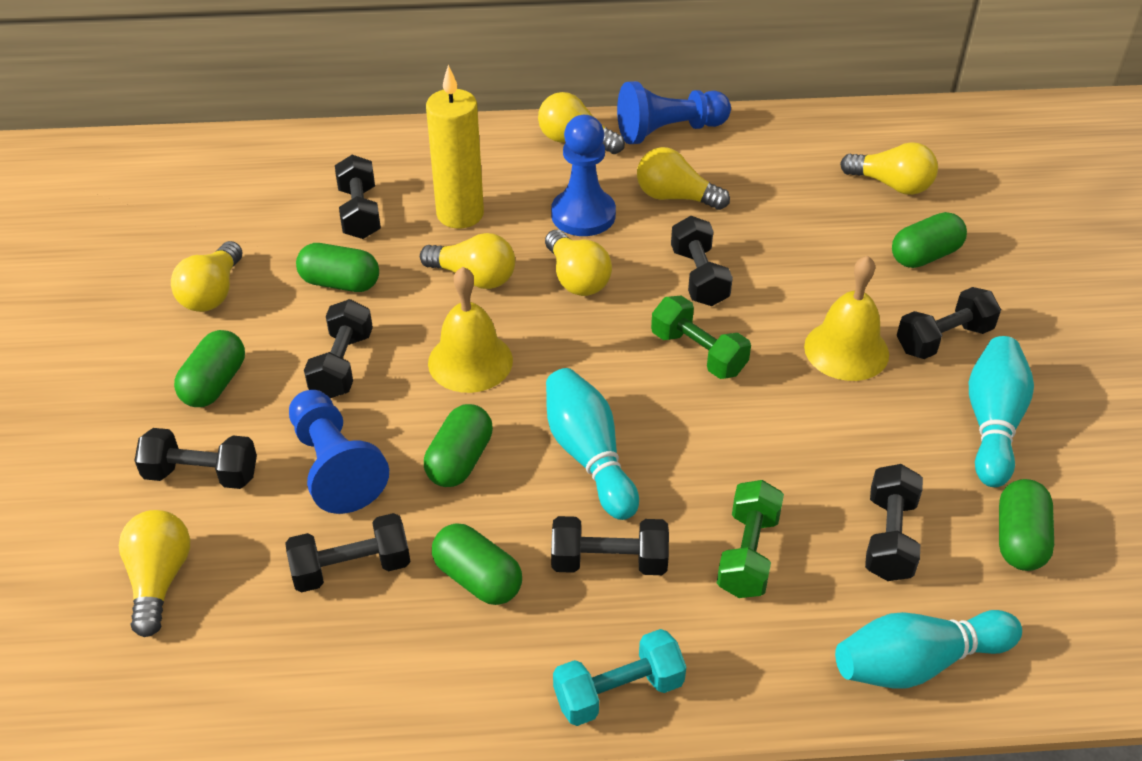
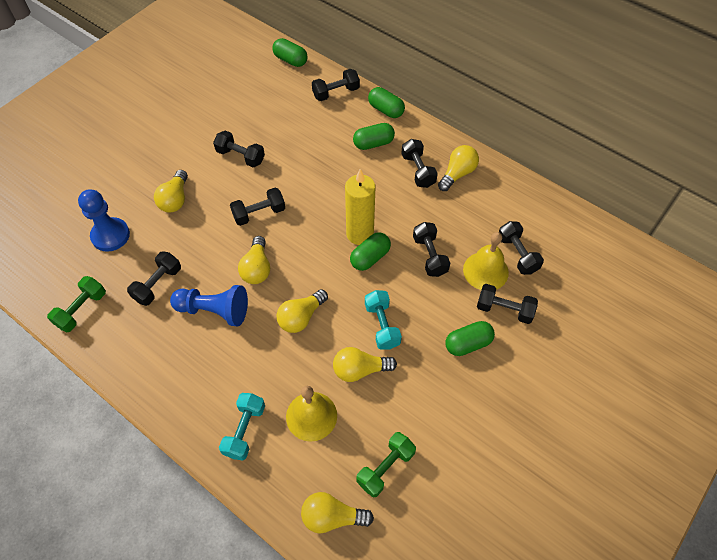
blue pawn: [289,390,389,514] [551,115,616,236] [617,81,731,144] = 3 -> [78,189,130,252] [170,285,248,327] = 2
green capsule: [174,330,245,407] [296,243,379,292] [424,404,493,487] [432,524,522,605] [892,212,967,268] [999,479,1054,571] = 6 -> [272,38,308,67] [350,232,391,271] [353,123,395,150] [368,87,405,118] [446,321,495,356] = 5
turquoise bowling pin: [546,368,639,520] [835,610,1022,689] [969,336,1034,487] = 3 -> none = 0
turquoise dumbbell: [553,629,686,726] = 1 -> [219,393,265,460] [365,290,402,350] = 2
yellow light bulb: [119,510,190,637] [171,241,243,312] [420,233,515,289] [538,92,625,154] [545,230,612,296] [637,147,730,210] [840,142,938,195] = 7 -> [154,170,188,213] [238,236,270,284] [277,289,328,333] [301,492,374,533] [333,347,397,382] [438,145,479,191] = 6

